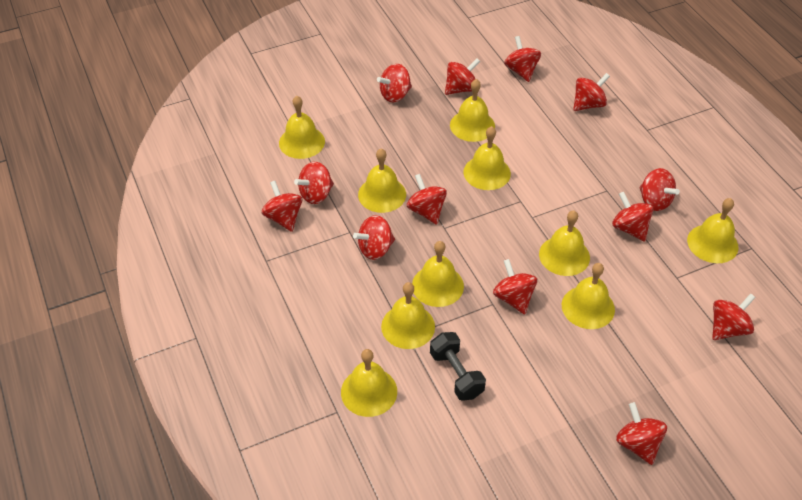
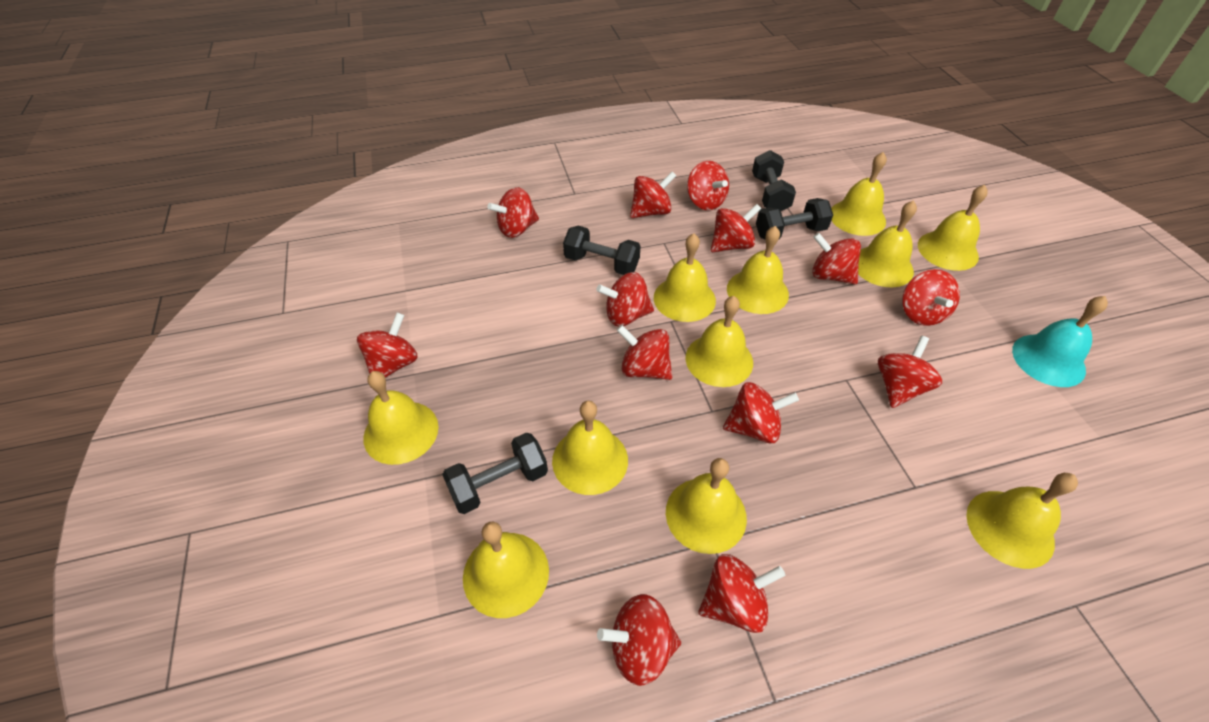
black dumbbell: [430,332,486,401] = 1 -> [442,433,548,514] [563,226,641,275] [752,150,796,211] [756,198,833,240] = 4
turquoise bell: none = 0 -> [1012,296,1108,387] = 1
yellow bell: [279,96,325,159] [341,349,397,417] [358,148,406,213] [381,282,435,349] [412,241,464,307] [450,79,495,142] [463,126,511,190] [539,211,590,276] [562,263,615,329] [687,198,739,263] = 10 -> [363,371,439,465] [463,522,549,618] [552,401,628,495] [654,233,716,322] [666,458,747,554] [685,296,753,387] [727,226,789,314] [831,152,887,236] [858,200,917,287] [918,185,988,271] [966,473,1078,569] = 11

